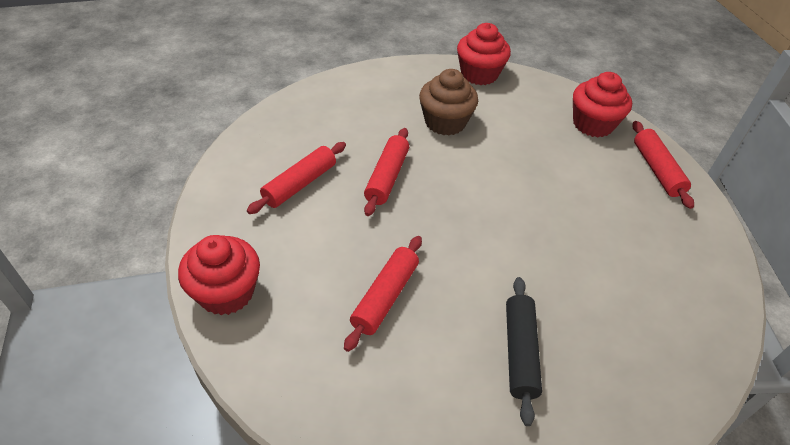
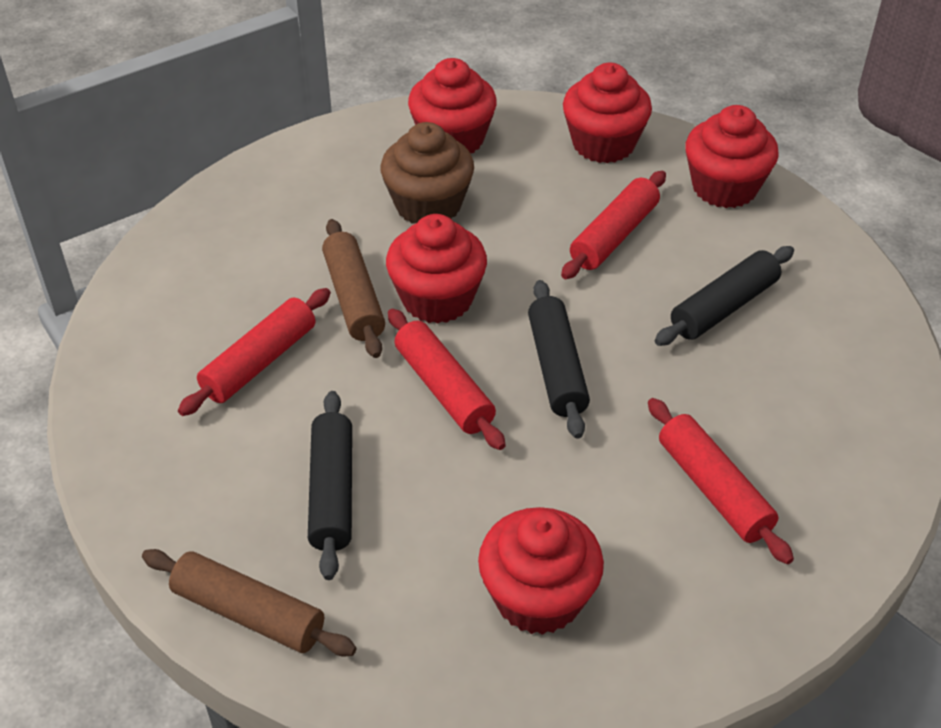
black rolling pin: [506,277,542,426] = 1 -> [308,391,352,580] [528,280,590,439] [655,246,794,346] = 3
brown rolling pin: none = 0 -> [142,549,357,656] [322,219,385,358] = 2
red cupcake: [178,235,260,315] [457,23,511,85] [573,72,632,137] = 3 -> [386,214,487,324] [408,58,497,153] [478,507,604,635] [563,63,652,163] [685,105,779,208] = 5

